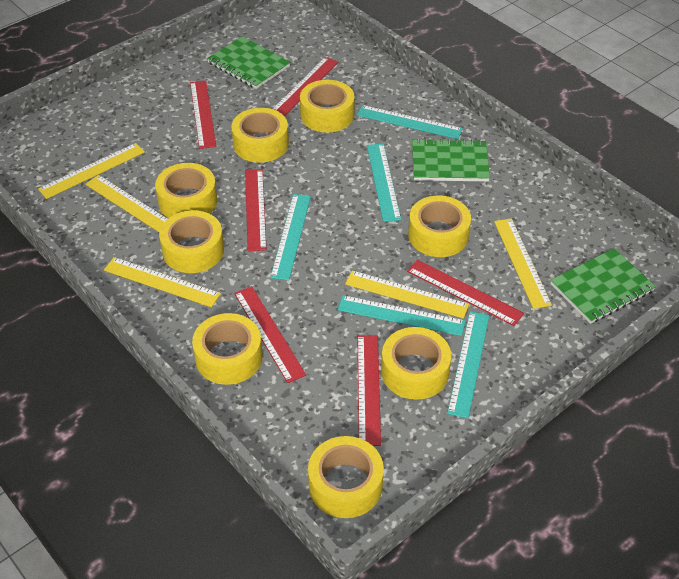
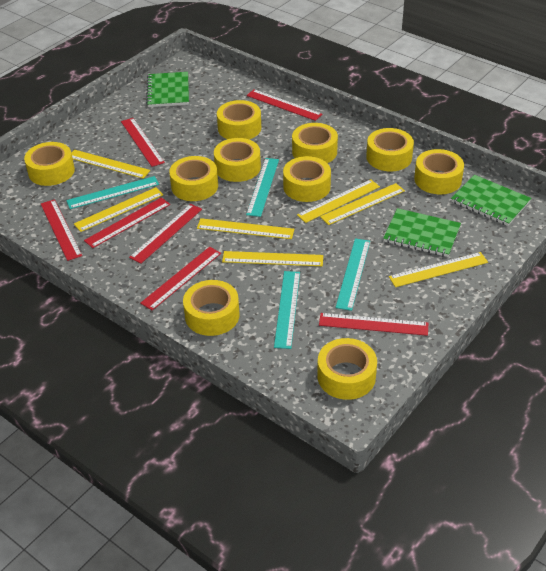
red ruler: [190,80,216,149] [234,286,306,383] [245,169,267,251] [273,57,338,116] [357,335,381,446] [407,260,524,326] = 6 -> [41,199,82,261] [84,197,170,248] [121,118,165,167] [129,204,202,263] [140,247,221,310] [247,89,322,121] [319,313,428,336] = 7
turquoise ruler: [270,194,311,280] [338,295,465,336] [357,105,463,139] [367,144,401,222] [447,312,489,418] = 5 -> [66,176,159,209] [246,158,279,217] [274,271,300,349] [336,238,370,311] = 4
yellow ruler: [38,143,145,199] [85,175,167,232] [104,257,221,307] [345,270,469,319] [494,218,552,309] = 5 -> [71,150,150,179] [74,187,163,232] [197,218,294,239] [222,251,323,266] [297,179,380,223] [320,183,405,225] [389,252,488,287] = 7
yellow tape: [155,163,217,218] [159,210,224,273] [192,313,262,385] [231,108,289,163] [300,80,355,132] [308,436,384,518] [381,327,451,400] [408,195,471,257] = 8 -> [24,142,75,186] [169,156,218,201] [183,280,240,336] [214,138,261,182] [217,100,261,139] [283,156,331,202] [292,123,338,163] [317,338,377,400] [366,128,414,171] [414,149,464,194] = 10

